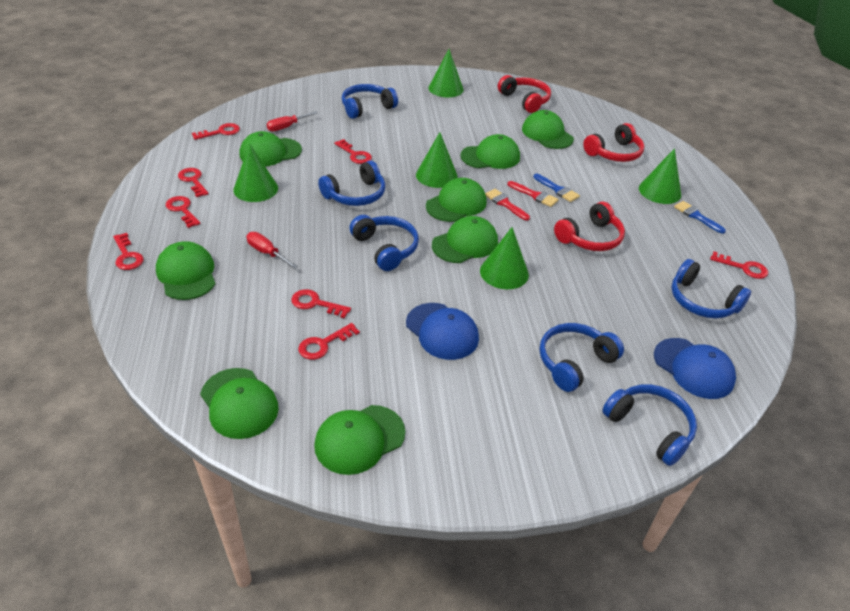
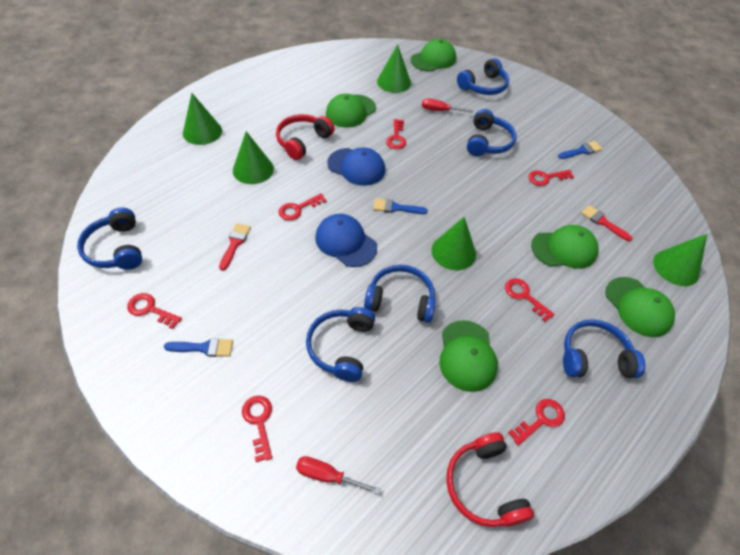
blue brush: [533,173,580,202] [674,201,726,234] = 2 -> [164,338,233,357] [373,198,428,214] [558,141,602,159] = 3
green cap: [156,241,215,300] [200,368,279,439] [240,131,302,167] [314,405,405,475] [426,178,487,222] [432,216,498,263] [460,134,520,169] [522,110,574,149] = 8 -> [326,94,376,128] [411,39,456,72] [439,320,498,392] [531,225,598,269] [605,277,675,337] = 5
red headphones: [498,75,551,113] [554,201,625,251] [583,123,644,162] = 3 -> [276,114,334,160] [446,432,534,527] = 2
red key: [113,233,144,270] [165,196,201,228] [178,168,209,197] [192,123,240,140] [291,289,351,318] [298,323,360,360] [335,139,372,164] [710,251,768,279] = 8 -> [127,293,182,329] [242,396,272,462] [279,193,327,221] [386,119,406,149] [505,278,555,322] [508,399,565,446] [528,170,574,186] = 7

